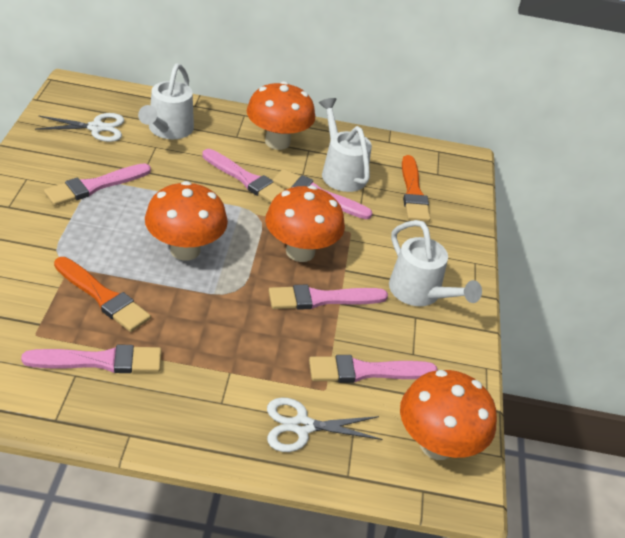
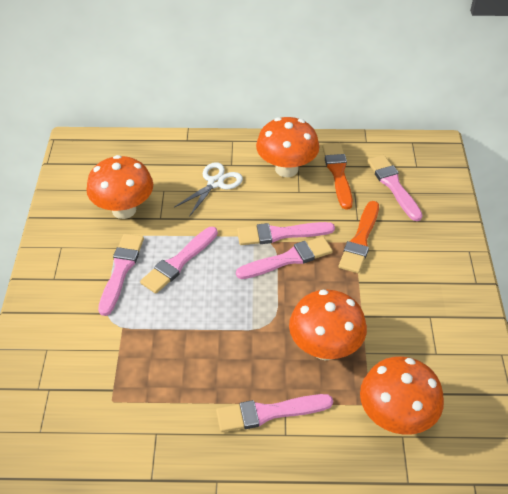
white scissors: [35,113,124,142] [267,398,382,452] = 2 -> [175,162,243,217] = 1
white watering can: [138,63,194,139] [319,98,372,192] [389,220,482,306] = 3 -> none = 0

